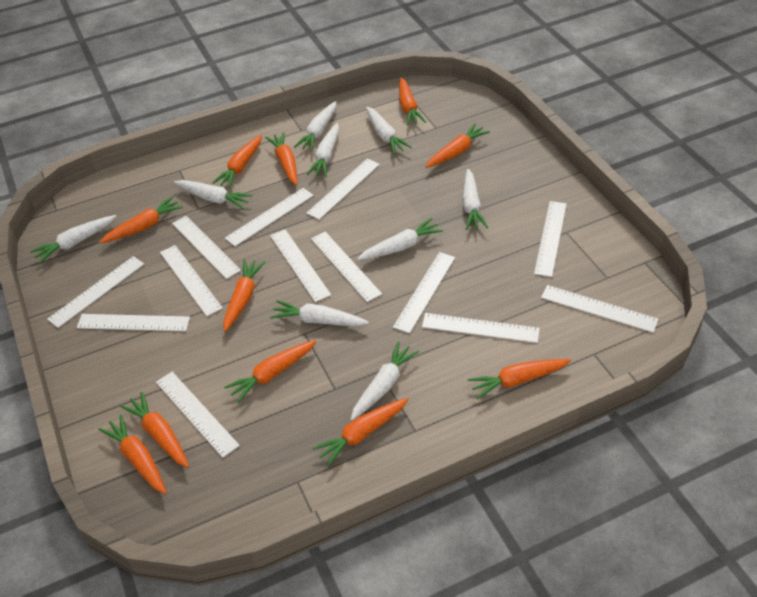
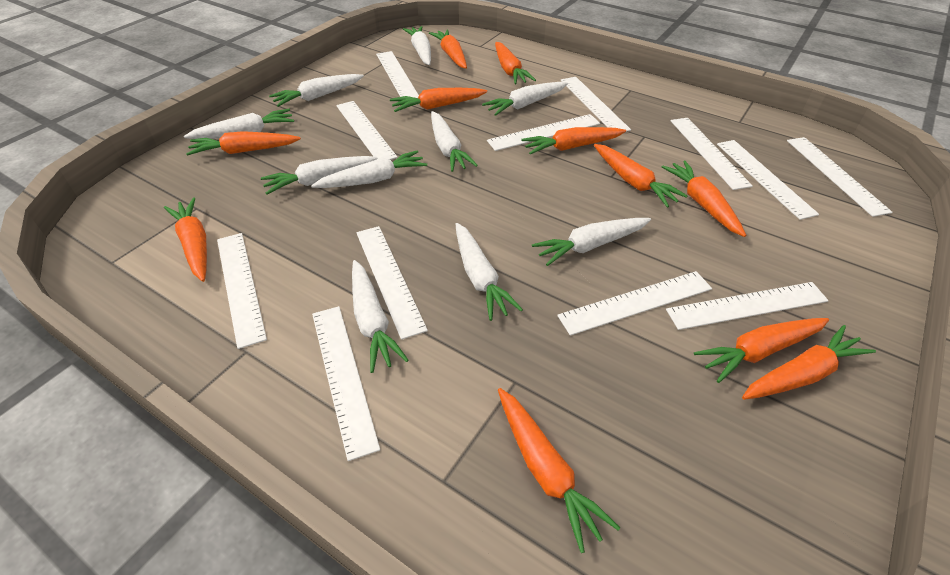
white carrot: [30,215,117,263] [174,180,253,209] [270,300,369,326] [294,101,336,151] [306,123,339,177] [350,341,419,421] [357,218,443,260] [366,107,412,154] [462,169,488,230] = 9 -> [184,109,294,139] [261,156,378,195] [269,74,364,107] [311,150,427,188] [352,260,409,373] [403,26,431,65] [431,111,478,172] [456,223,523,321] [482,82,568,116] [532,218,651,266] = 10
white ruler: [47,256,144,328] [77,314,190,331] [156,372,240,458] [160,245,223,316] [172,216,241,279] [225,188,314,246] [270,229,331,302] [306,158,380,220] [311,232,382,302] [393,252,455,333] [422,313,540,343] [534,201,567,277] [541,285,659,333] = 13 -> [217,233,267,349] [312,306,380,461] [336,101,398,160] [356,226,428,340] [376,51,419,98] [487,114,600,151] [557,271,712,336] [561,77,631,132] [666,282,829,330] [671,118,753,190] [717,140,819,220] [787,137,892,217] = 12

